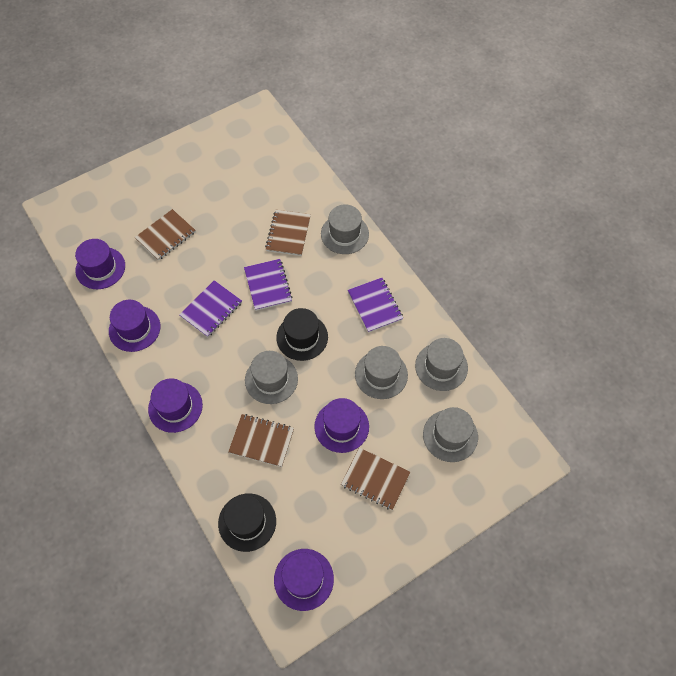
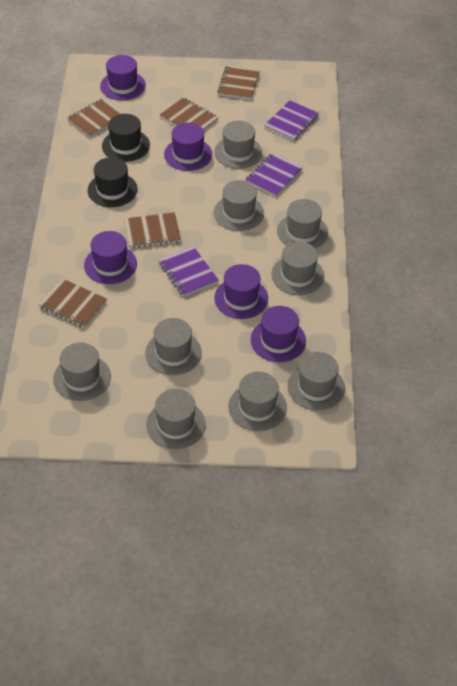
brown notebook: [135,209,196,261] [228,414,294,467] [265,210,311,256] [341,448,411,510] = 4 -> [38,278,107,328] [67,98,125,138] [124,212,181,248] [160,98,218,130] [217,65,260,100] = 5
grey hat: [245,351,298,404] [321,204,369,254] [355,346,408,399] [415,338,468,391] [423,407,478,462] = 5 -> [53,342,111,401] [145,318,202,375] [146,389,206,449] [214,121,262,169] [214,180,264,231] [228,372,287,431] [271,242,324,295] [277,199,328,249] [287,352,345,411] = 9

